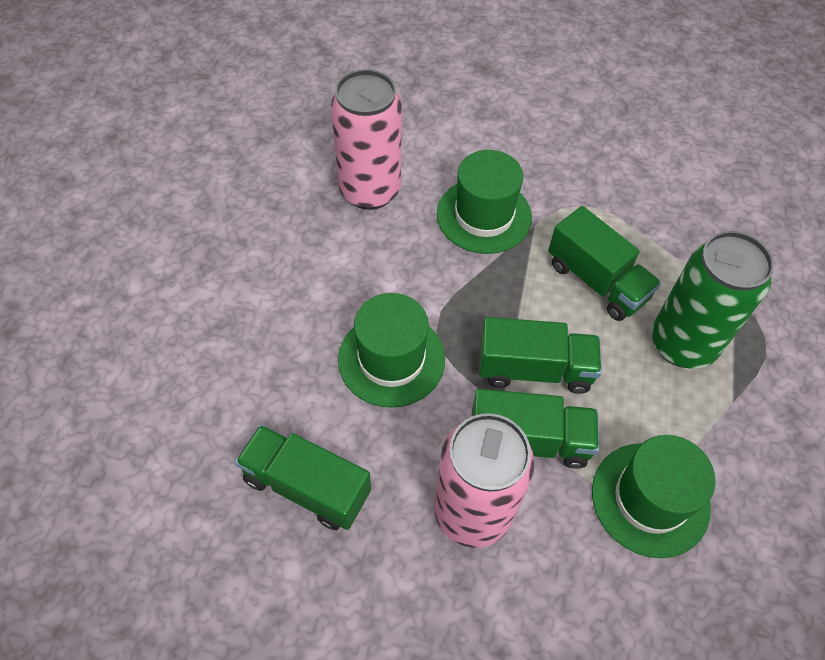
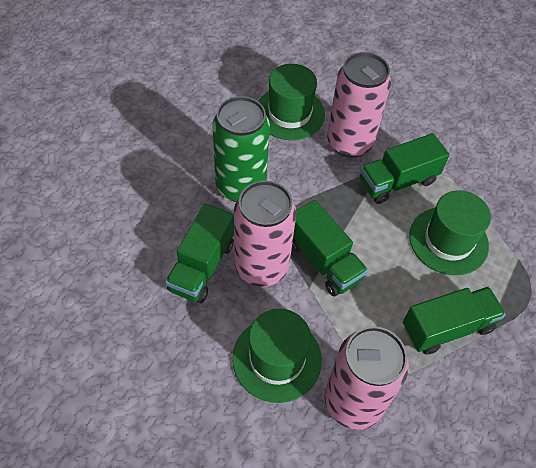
pink can: [331,69,402,210] [434,413,535,548] = 2 -> [234,180,296,287] [324,326,409,430] [327,52,391,158] = 3

